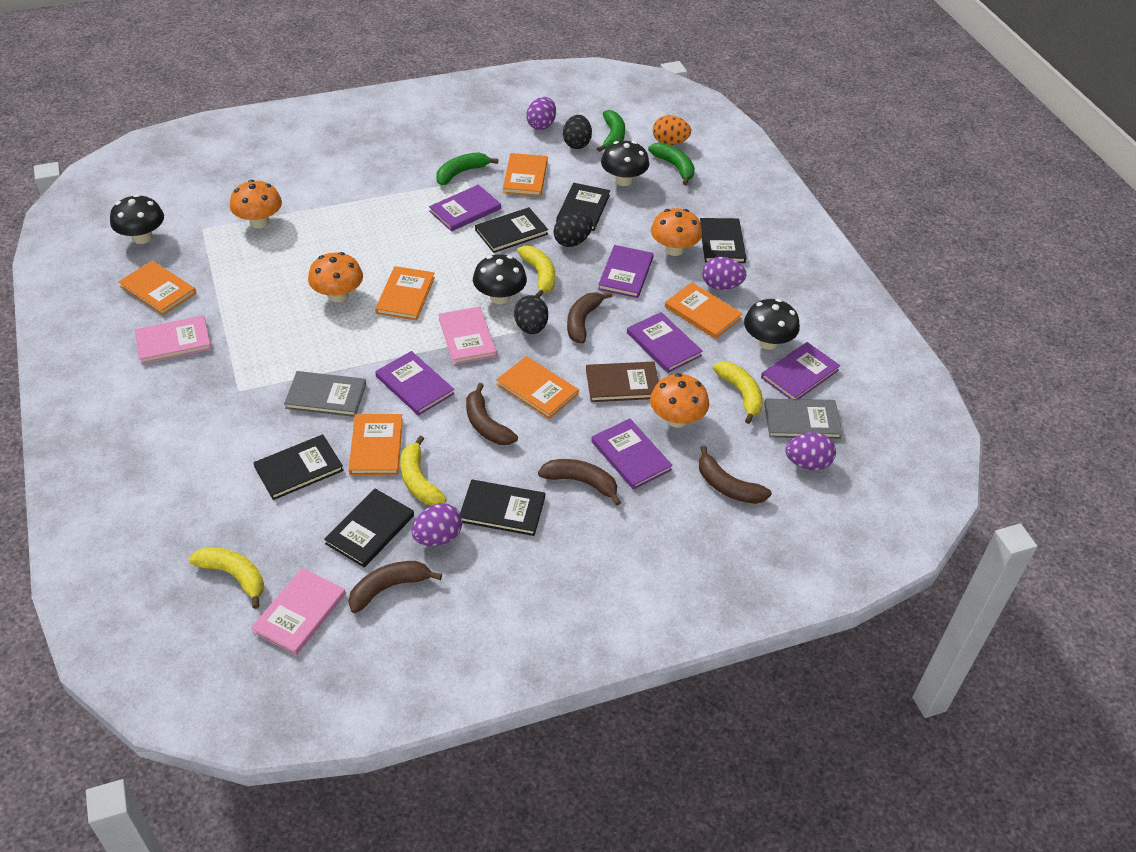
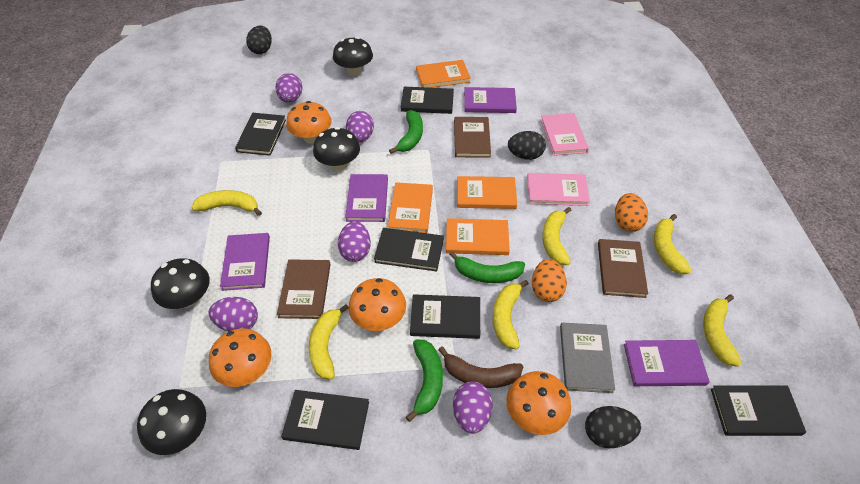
brown banana: [348,561,442,613] [466,383,518,445] [538,459,621,506] [567,292,612,343] [699,446,772,504] = 5 -> [438,346,523,388] = 1
brown book: [586,362,659,402] = 1 -> [277,259,331,319] [454,117,491,158] [598,239,648,298] = 3
grey book: [284,371,366,417] [764,398,842,439] = 2 -> [560,323,615,393] = 1
orange book: [118,261,196,315] [348,414,403,475] [375,266,435,320] [496,356,579,419] [503,153,548,196] [665,282,743,339] = 6 -> [388,182,433,233] [416,60,471,88] [446,218,510,255] [457,176,517,209] = 4
orange egg: [653,115,691,145] = 1 -> [532,259,567,302] [615,193,648,232] = 2
pink book: [135,315,212,364] [251,568,346,656] [438,307,497,365] = 3 -> [527,173,590,206] [541,113,589,156] = 2
purple book: [375,351,454,416] [429,185,501,232] [591,419,673,490] [598,245,654,298] [627,312,703,373] [761,342,840,399] = 6 -> [220,233,270,291] [345,174,388,222] [464,87,517,113] [624,340,710,386] = 4
purple egg: [412,503,462,546] [526,97,556,130] [702,257,747,290] [785,432,836,470] = 4 -> [208,297,258,332] [276,73,302,103] [338,221,371,262] [346,111,374,142] [453,382,492,434] = 5
yellow banana: [188,547,264,609] [400,436,447,505] [517,246,555,298] [713,362,763,424] = 4 -> [191,190,262,216] [309,304,349,379] [493,280,529,349] [542,207,572,265] [654,214,692,274] [703,294,741,367] = 6

